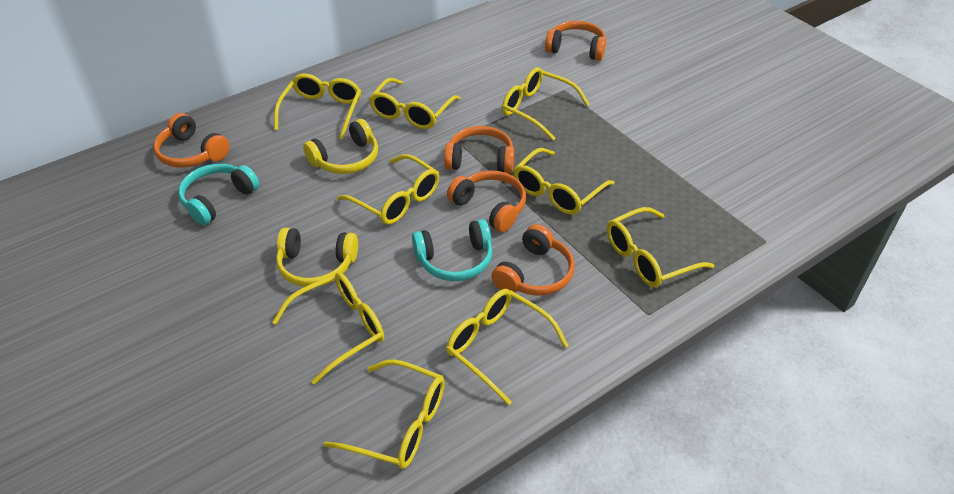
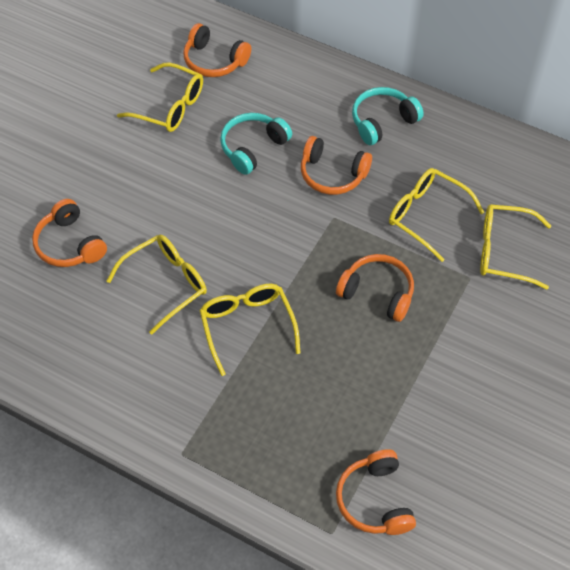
yellow glasses: [272,272,384,385] [274,74,361,140] [324,360,445,469] [337,154,439,225] [369,78,461,129] [446,289,568,405] [502,67,590,141] [513,148,614,215] [607,207,714,287] = 9 -> [107,234,207,334] [117,62,203,132] [199,284,300,376] [389,168,485,262] [480,204,551,289] = 5
yellow headphones: [276,227,358,287] [303,119,378,174] = 2 -> none = 0

